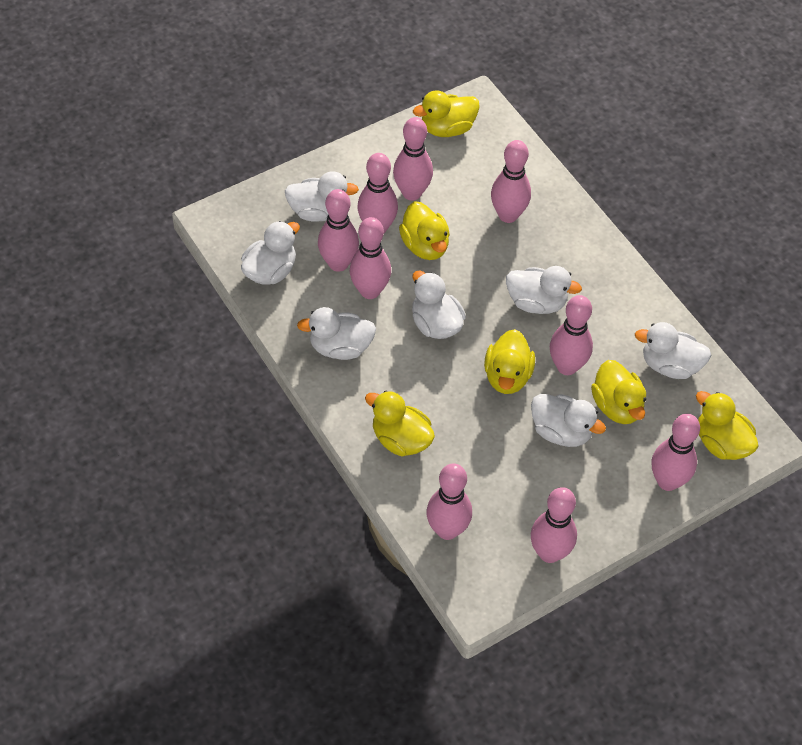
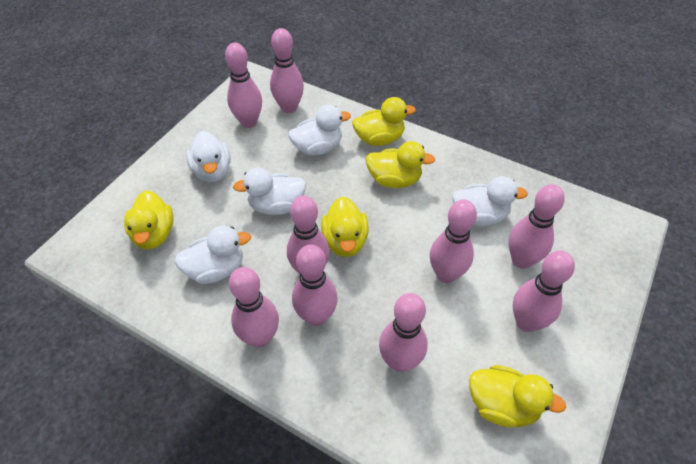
white duck: [241,221,300,285] [285,171,359,222] [297,307,376,360] [412,271,466,339] [506,266,582,314] [531,394,606,447] [635,322,711,379] = 7 -> [174,226,251,284] [186,131,231,182] [233,168,306,215] [288,105,351,156] [452,176,528,226] = 5
yellow duck: [365,390,435,457] [399,201,450,260] [413,90,480,137] [484,329,535,394] [591,360,646,424] [696,391,759,460] = 6 -> [124,190,173,249] [321,197,369,257] [352,97,416,146] [365,141,435,188] [469,365,566,428] = 5

